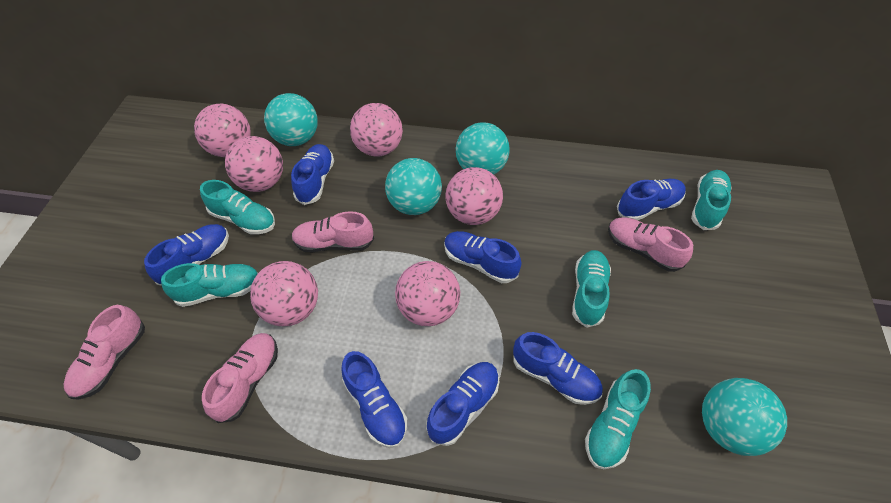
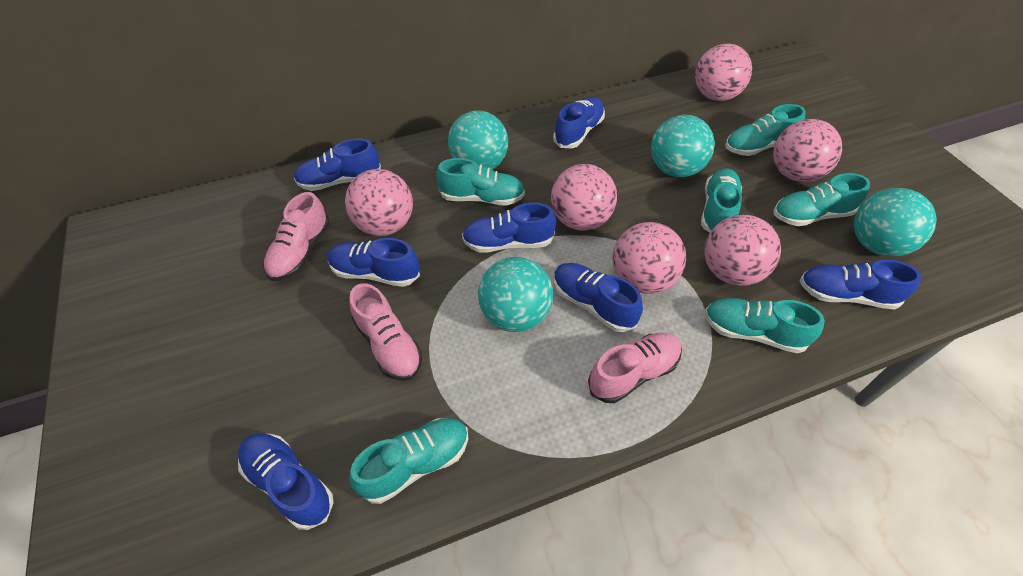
pink shoe: [63,305,145,400] [202,333,278,423] [292,211,374,252] [608,217,693,272] = 4 -> [263,192,330,281] [349,283,422,381] [588,333,682,403] = 3
turquoise shoe: [161,263,258,307] [200,180,275,234] [572,250,611,328] [585,369,651,469] [691,170,732,230] = 5 -> [349,418,468,504] [436,158,525,206] [701,168,742,233] [704,298,825,353] [725,104,806,156] [774,173,870,226] = 6

